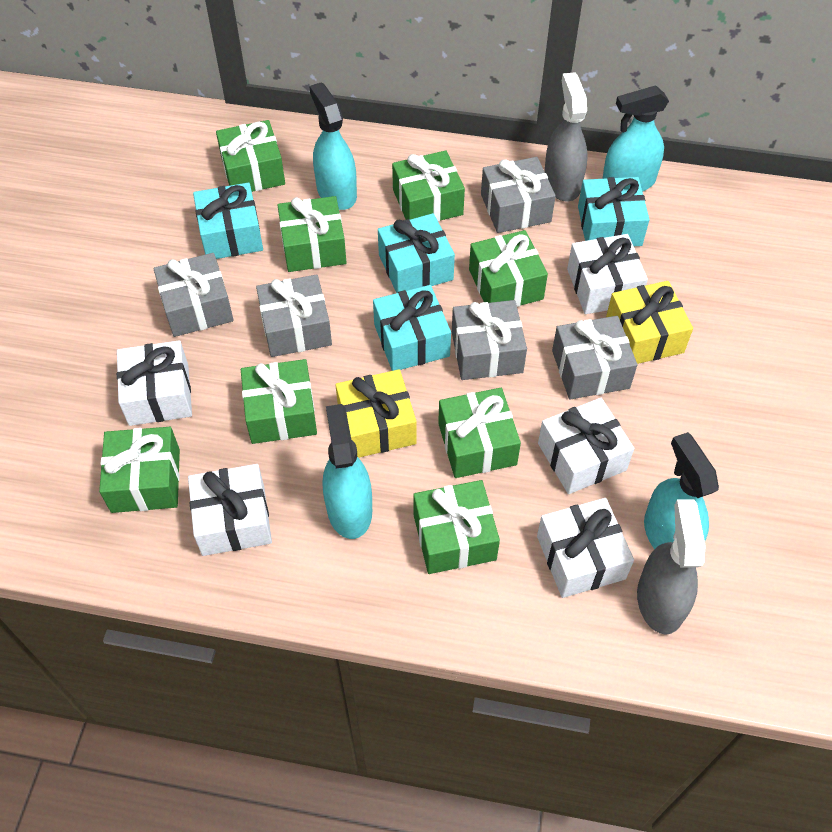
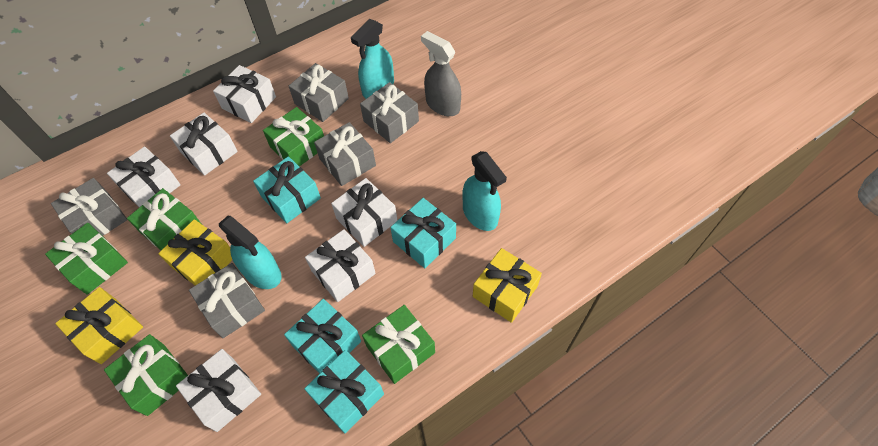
green gift: [99,427,180,513] [216,120,285,192] [241,359,317,444] [277,196,347,272] [392,150,465,222] [413,480,500,574] [438,388,521,478] [469,230,548,307] = 8 -> [45,223,128,295] [104,334,188,416] [127,188,201,250] [263,107,324,167] [362,305,435,384] = 5
grey spray bottle: [544,72,587,201] [637,499,706,635] = 2 -> [421,31,461,116] = 1
turquoise spray bottle: [309,82,357,210] [323,404,372,539] [602,85,669,192] [644,432,719,549] = 4 -> [219,216,282,289] [351,19,394,99] [462,151,507,231] = 3
white gift: [117,340,192,426] [188,464,272,556] [537,498,634,598] [538,398,634,494] [567,234,648,314] = 5 -> [107,146,181,207] [170,113,238,176] [176,349,261,432] [213,65,276,123] [305,229,376,302] [331,178,398,247] = 6
yellow gift: [335,369,417,458] [606,281,693,364] = 2 -> [55,287,143,364] [158,219,232,285] [473,248,542,323] = 3

